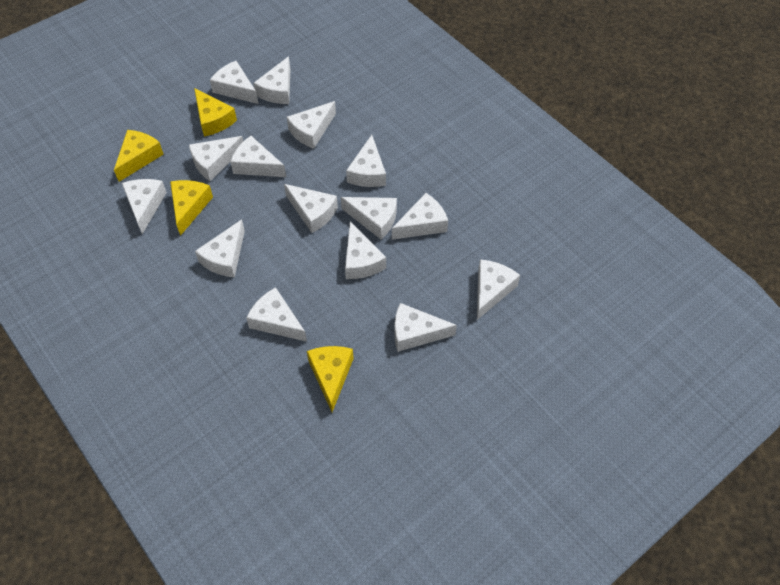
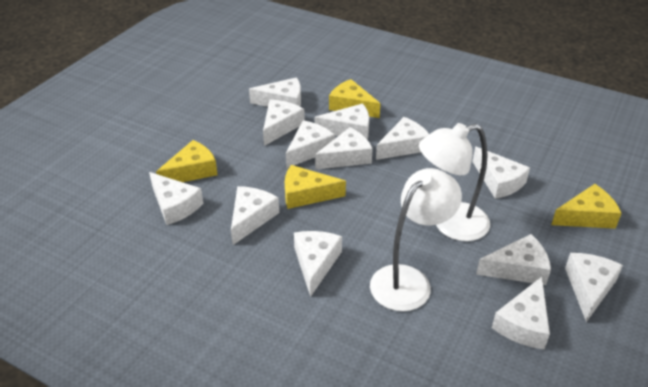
white cheese: [122,179,167,234] [189,136,243,181] [195,220,245,278] [210,61,259,104] [230,136,286,177] [246,287,307,342] [253,56,290,104] [284,184,338,233] [287,101,336,149] [341,197,397,239] [345,221,386,279] [346,135,386,187] [392,193,448,240] [395,303,457,352] [477,259,520,320] = 15 -> [149,172,203,225] [231,186,279,245] [249,77,301,107] [263,99,305,146] [286,120,335,168] [294,231,342,297] [315,103,369,140] [315,127,373,170] [376,117,429,160] [472,147,530,199] [476,234,551,285] [492,277,550,349] [565,253,623,322] = 13
white lamp: none = 0 -> [370,168,462,311] [419,123,490,241] = 2

